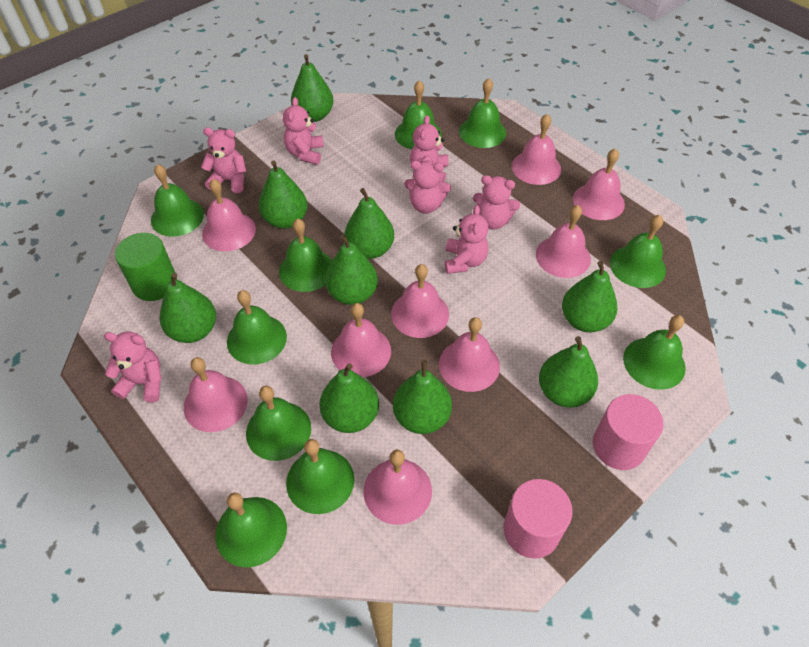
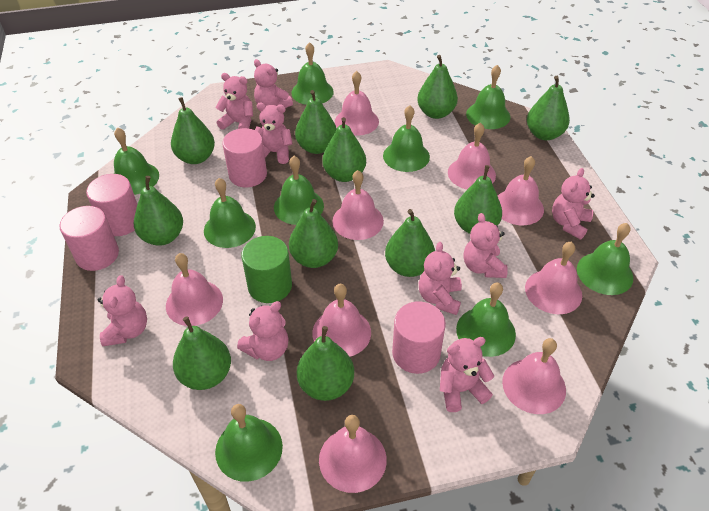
green bell: [151,164,204,237] [215,493,287,568] [227,290,287,364] [246,386,311,461] [279,218,332,292] [286,439,354,514] [395,80,442,149] [459,78,506,148] [610,215,666,288] [623,315,686,390] = 10 -> [114,127,159,195] [204,178,256,248] [215,404,283,482] [274,156,324,225] [291,42,334,105] [383,105,430,172] [456,282,516,357] [466,65,510,129] [577,223,633,295] = 9
green pear: [160,273,216,343] [259,160,308,229] [291,54,333,122] [319,363,379,433] [325,235,378,305] [345,188,394,259] [393,360,452,434] [539,336,598,408] [562,261,617,332] = 9 -> [134,176,183,246] [171,97,215,164] [173,316,231,390] [289,199,338,268] [295,90,337,154] [297,326,354,401] [322,117,366,182] [385,209,435,277] [417,55,458,119] [454,165,502,234] [527,76,570,140] = 11
pink cylinder: [503,479,573,559] [593,394,663,470] = 2 -> [60,206,119,271] [86,174,137,236] [222,128,267,187] [392,301,446,374] = 4
pink teddy bear: [104,331,162,403] [201,127,246,193] [283,97,324,165] [404,160,451,214] [410,115,449,182] [445,205,489,274] [473,175,520,230] = 7 -> [98,275,147,346] [215,73,253,130] [237,301,289,361] [254,59,293,108] [255,103,293,164] [419,242,462,315] [440,337,494,412] [464,213,508,278] [552,168,595,240] = 9

